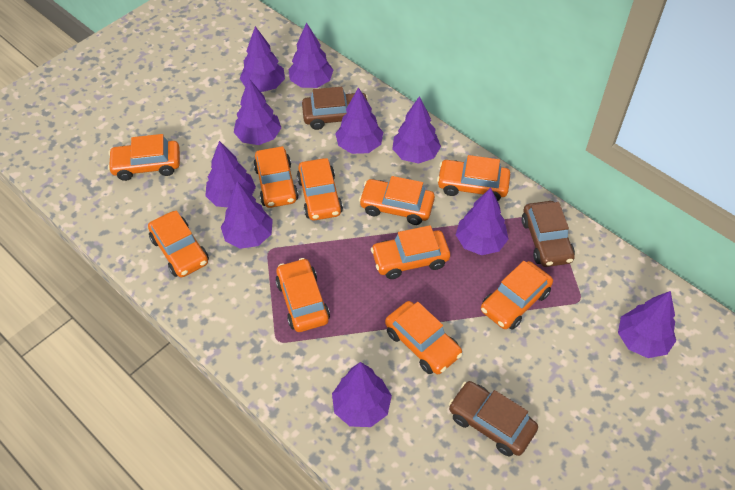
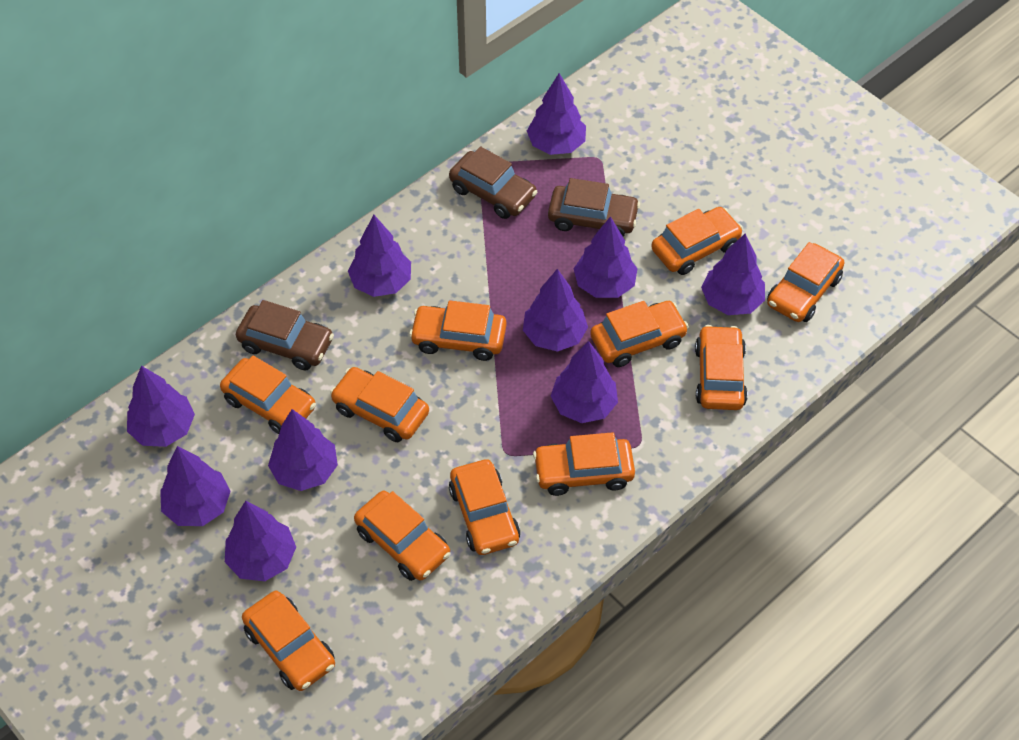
orange car: [108,134,180,181] [148,211,209,277] [253,146,299,208] [275,258,330,332] [297,158,343,221] [359,176,435,225] [371,225,450,279] [385,301,462,374] [437,155,510,201] [481,261,553,330] = 10 -> [220,356,316,434] [242,591,335,691] [330,367,429,442] [354,491,450,581] [409,300,506,361] [449,459,520,555] [533,432,635,496] [590,301,689,367] [651,207,743,275] [695,325,748,410] [767,242,844,322] = 11

